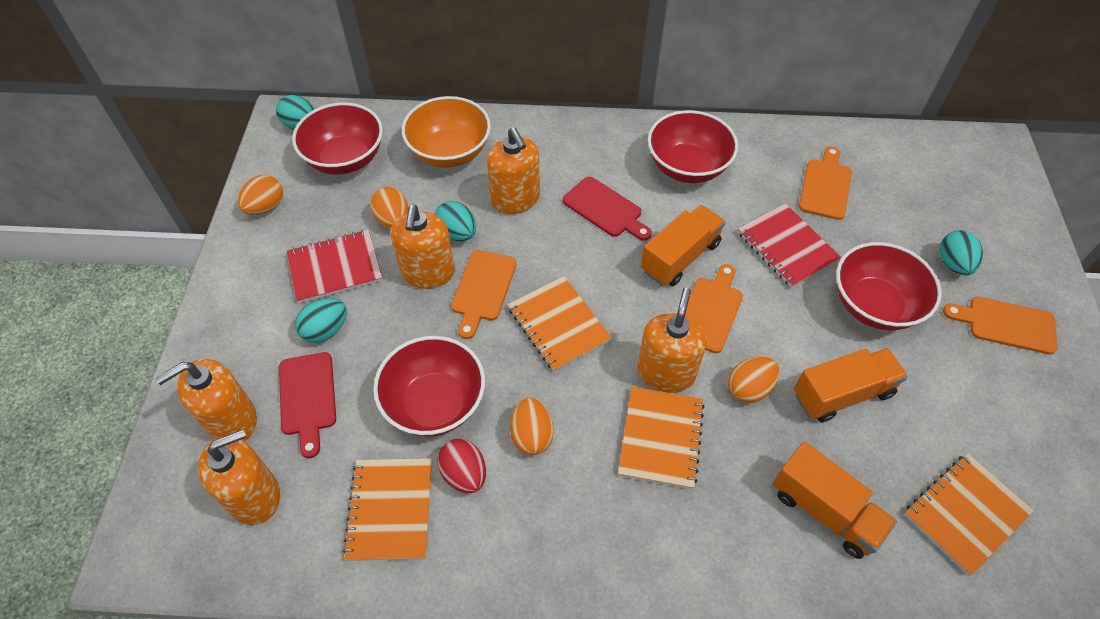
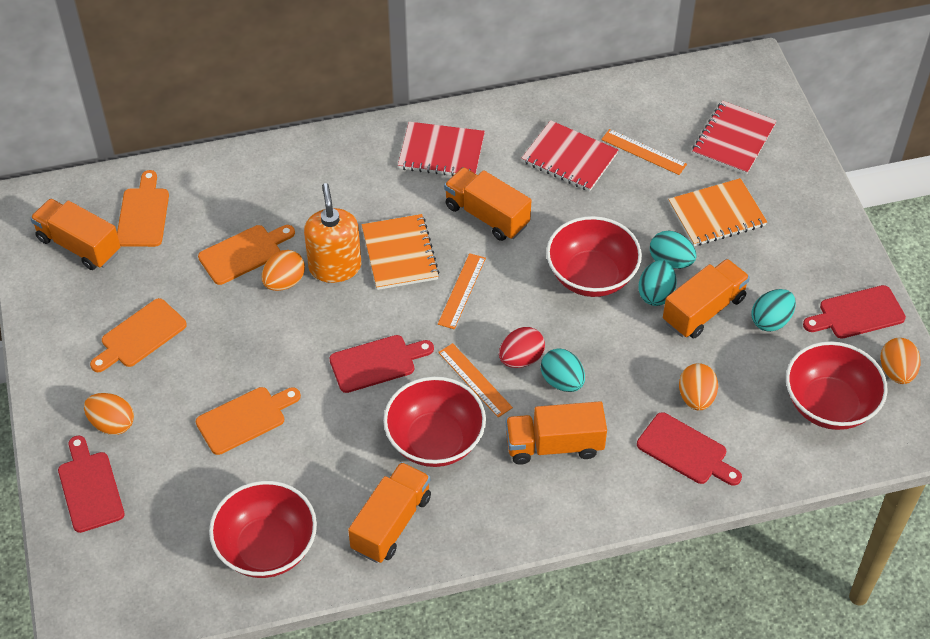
orange bowl: [402,96,491,168] = 1 -> none = 0
orange notebook: [343,458,432,561] [508,276,612,372] [618,387,705,489] [904,453,1034,576] = 4 -> [362,214,439,290] [668,178,767,246] = 2
orange ruler: none = 0 -> [438,253,486,329] [438,343,513,417] [601,129,687,175] = 3
orange soap dispenser: [155,359,257,441] [198,429,280,525] [390,205,455,289] [487,127,540,214] [637,287,707,393] = 5 -> [304,183,361,283] = 1
orange truck: [641,205,725,286] [772,442,897,559] [794,348,908,422] = 3 -> [30,199,121,270] [348,462,431,563] [444,167,531,241] [506,401,607,465] [663,259,750,338] = 5
red cutting board: [279,352,336,458] [563,177,652,241] = 2 -> [58,436,125,533] [329,335,434,393] [637,412,742,486] [803,285,906,339] = 4
red notebook: [286,230,383,303] [738,203,841,288] = 2 -> [398,122,485,176] [521,120,618,191] [692,101,777,175] = 3

